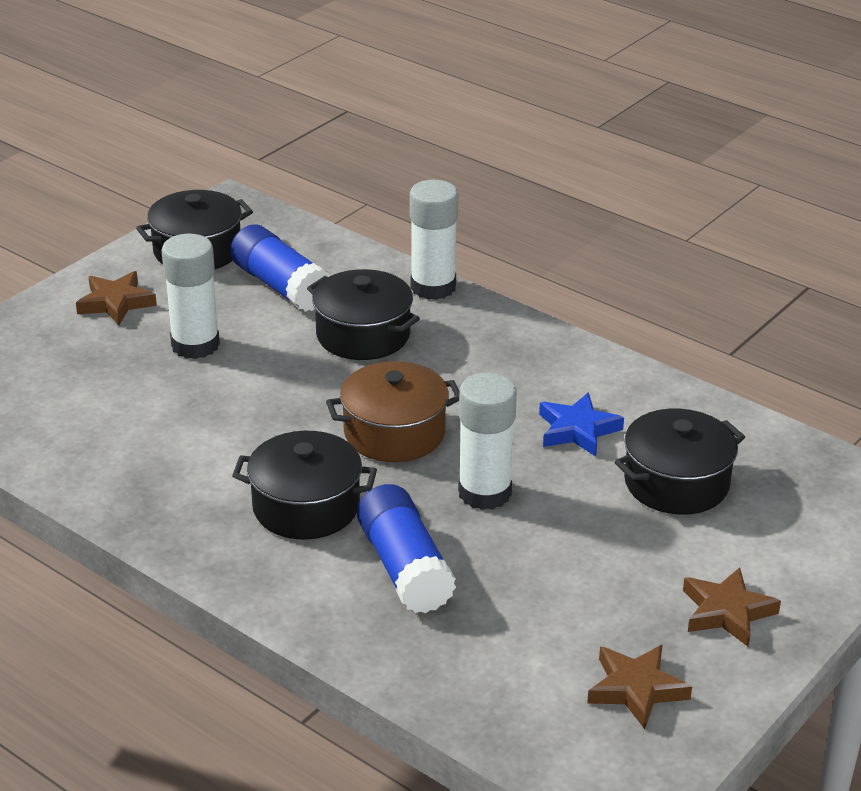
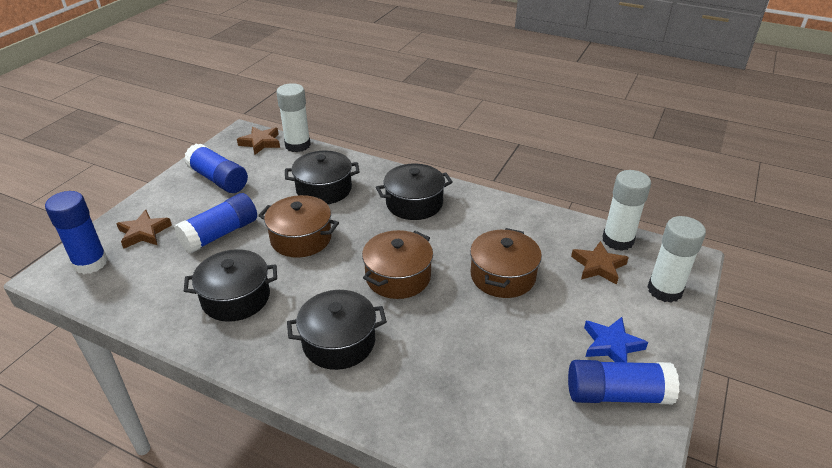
blue glue stick: [230,224,330,312] [357,484,456,613] = 2 -> [45,191,108,274] [174,193,257,253] [184,144,248,193] [568,360,680,404] = 4
brown pot: [326,361,459,462] = 1 -> [258,195,339,258] [362,230,433,299] [470,228,542,298] = 3

